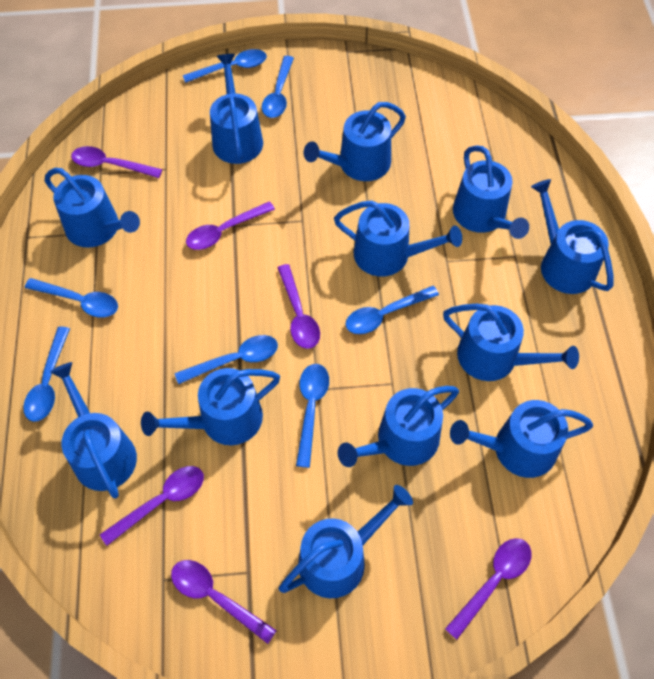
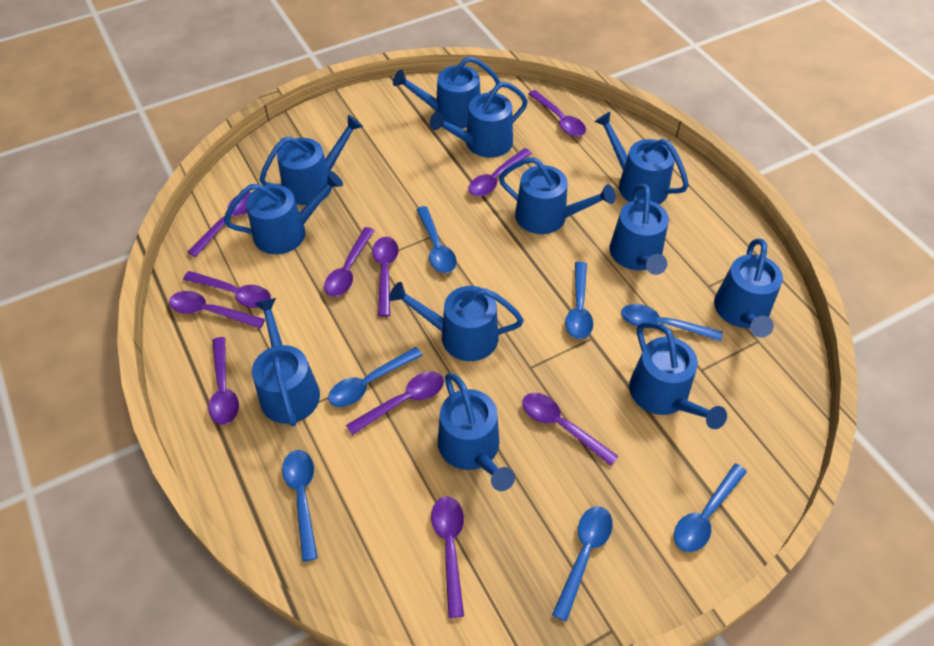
purple spoon: [71,146,162,178] [100,466,204,546] [171,560,277,644] [186,201,275,250] [277,264,320,349] [445,538,531,640] = 6 -> [169,291,265,329] [183,271,271,308] [188,192,251,257] [208,337,239,425] [324,227,375,297] [346,372,444,435] [372,237,399,317] [431,496,464,618] [468,148,532,196] [522,393,618,466] [528,90,586,136] = 11

